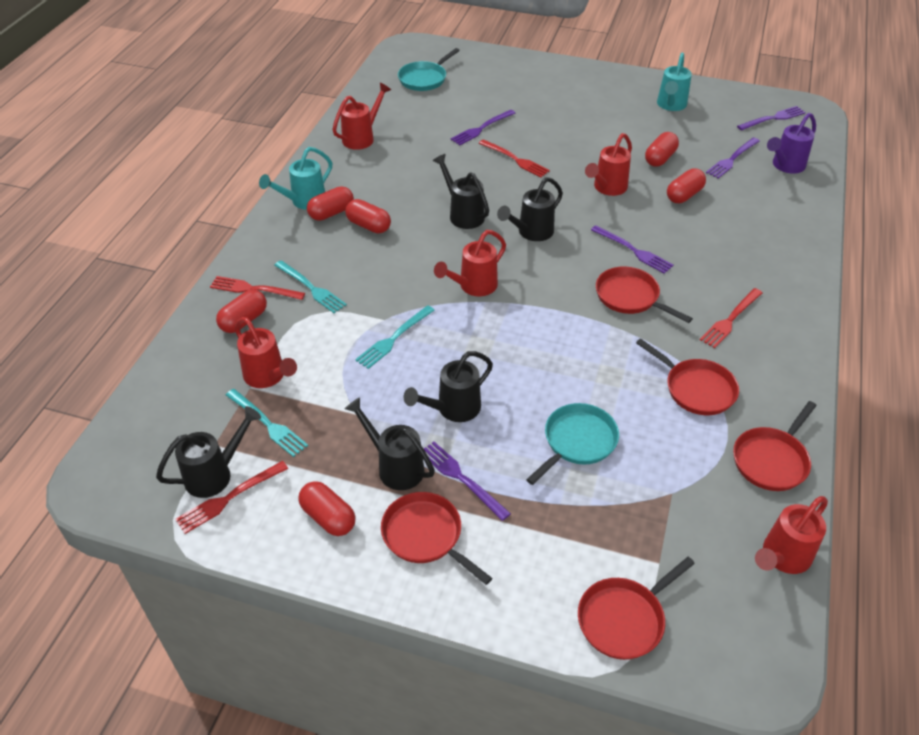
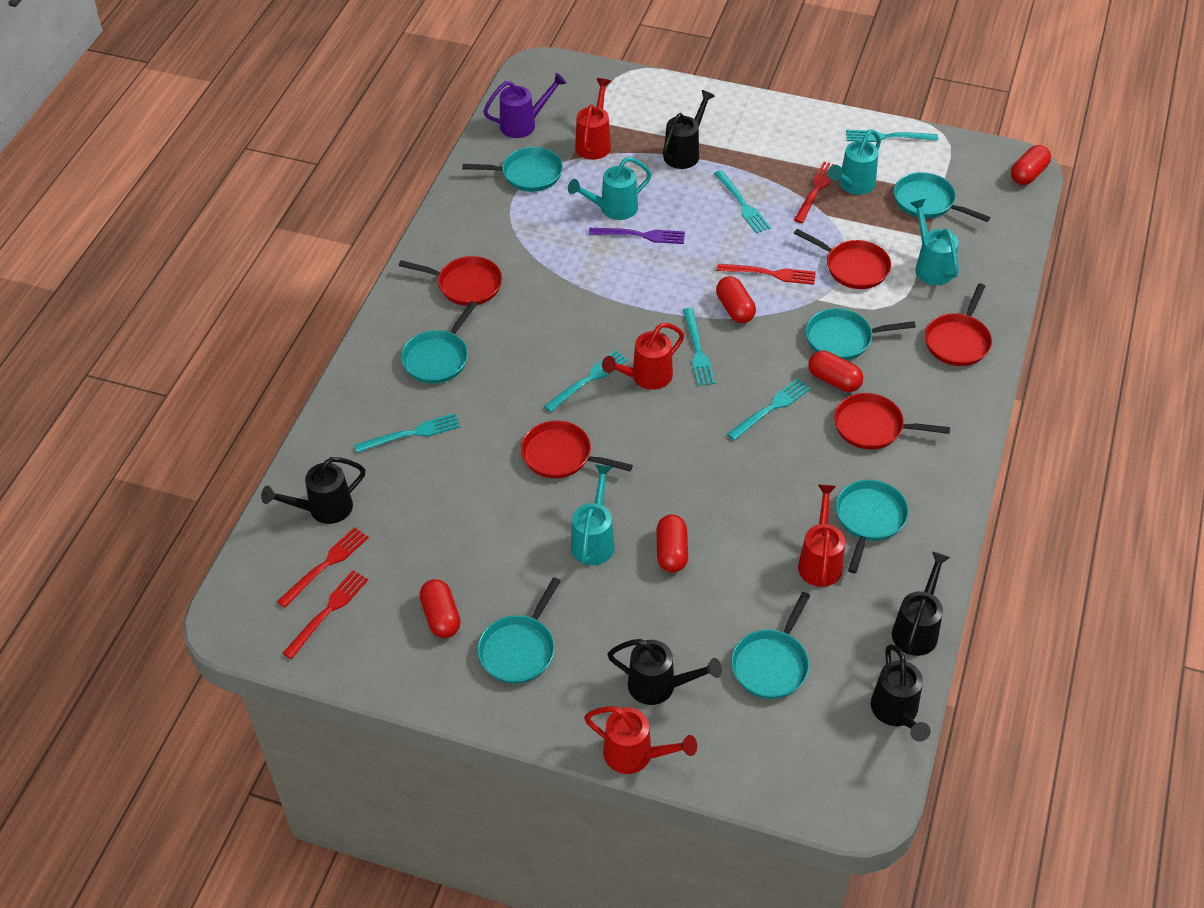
purple fork: [424,442,511,521] [451,110,515,145] [591,225,674,274] [706,137,760,179] [737,106,806,131] = 5 -> [589,228,685,244] = 1
red capsule: [216,290,267,333] [298,481,356,536] [307,186,354,221] [345,199,391,233] [645,132,679,167] [667,168,706,203] = 6 -> [420,579,461,638] [656,514,688,573] [716,276,756,323] [808,351,863,392] [1011,145,1051,185] = 5
red watering can: [235,317,297,388] [332,83,391,150] [434,230,506,296] [585,133,632,196] [755,496,828,574] = 5 -> [575,78,611,160] [584,706,697,774] [602,323,684,390] [798,485,845,587] = 4
turquoise fork: [226,389,308,457] [274,260,347,313] [355,305,435,369] = 3 -> [354,413,460,453] [544,350,628,412] [683,308,715,386] [714,170,771,234] [727,378,811,441] [846,130,938,142] = 6
turquoise pan: [398,48,460,91] [526,403,619,485] = 2 -> [401,301,477,384] [462,147,563,192] [477,577,561,684] [731,592,810,699] [806,308,916,360] [836,480,909,573] [894,172,990,222] = 7
turquoise watering can: [259,147,332,210] [657,52,692,111] = 2 -> [568,157,652,220] [571,464,615,565] [828,129,881,195] [910,199,959,285] = 4

